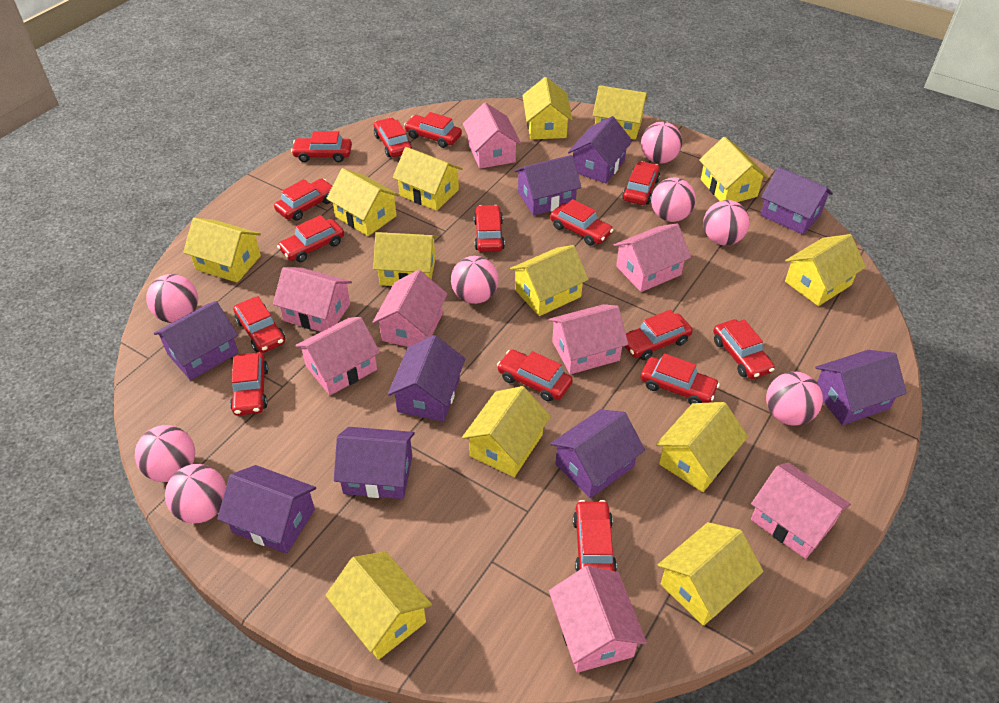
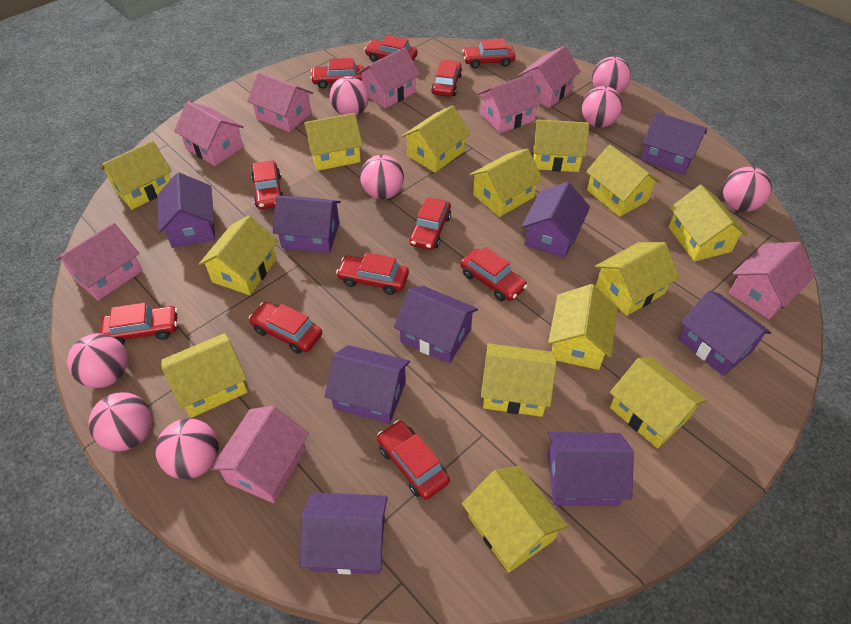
red car: [230,352,268,416] [233,296,285,353] [274,178,333,221] [277,215,344,262] [291,131,352,162] [374,118,412,157] [404,112,462,148] [474,205,505,252] [497,350,573,402] [550,199,613,246] [573,500,617,572] [622,161,660,205] [624,310,693,360] [640,353,720,404] [713,319,775,379] = 15 -> [100,303,178,345] [249,302,322,354] [251,160,284,209] [311,58,364,89] [336,252,409,295] [364,35,418,61] [377,420,450,500] [409,197,451,250] [431,60,462,97] [460,247,528,301] [462,38,516,68] = 11
yellow house: [183,218,261,283] [325,551,432,660] [326,168,400,236] [373,232,438,286] [392,147,463,211] [462,386,551,477] [510,245,589,316] [522,77,573,139] [593,85,648,140] [656,402,748,492] [658,522,764,626] [699,137,769,202] [785,234,866,306] = 13 -> [100,141,172,210] [161,333,248,418] [198,215,278,295] [303,113,363,171] [402,105,471,173] [462,466,568,573] [469,148,543,217] [481,343,556,417] [534,119,589,172] [548,284,618,370] [586,145,661,217] [595,242,679,316] [610,357,707,448] [669,185,748,261] = 14

